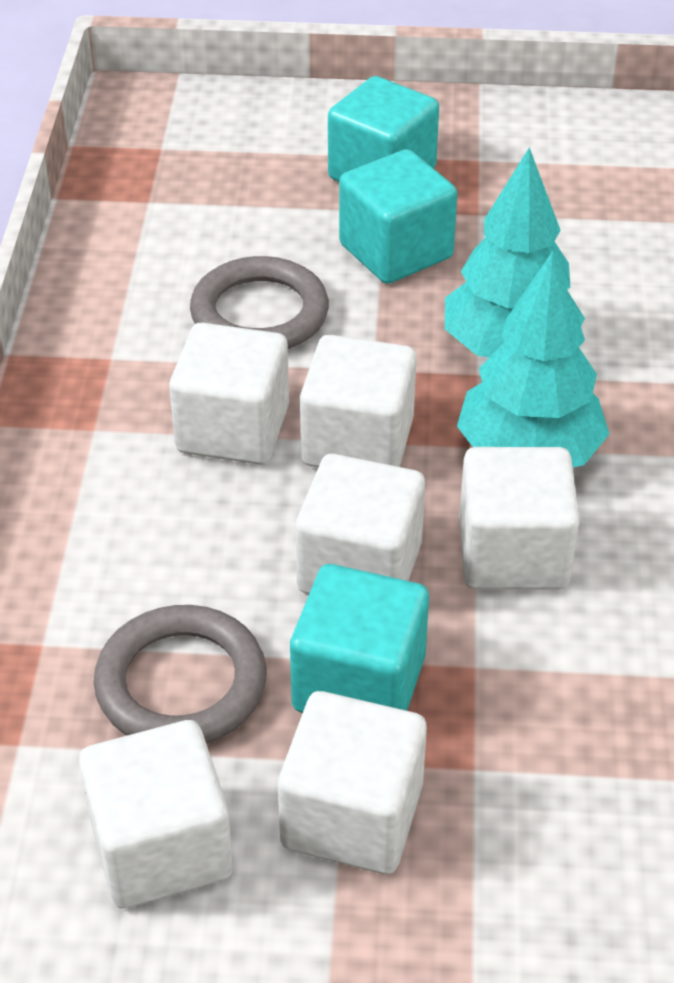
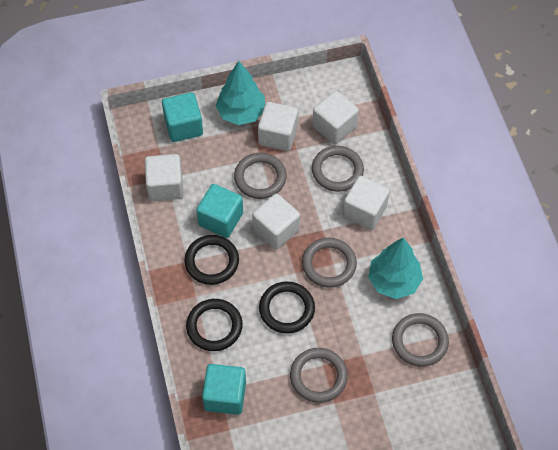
black ring: none = 0 -> [184,235,239,285] [186,299,243,351] [259,281,315,334] = 3
grey ring: [94,605,266,744] [190,256,329,349] = 2 -> [234,153,287,199] [290,348,348,403] [302,238,357,288] [312,146,364,192] [392,313,449,367] = 5
white cube: [79,720,233,908] [169,323,289,465] [278,691,427,874] [295,454,425,594] [300,335,417,467] [459,447,580,589] = 6 -> [145,154,184,201] [252,194,300,250] [258,102,298,151] [313,91,359,144] [343,176,390,230] = 5

